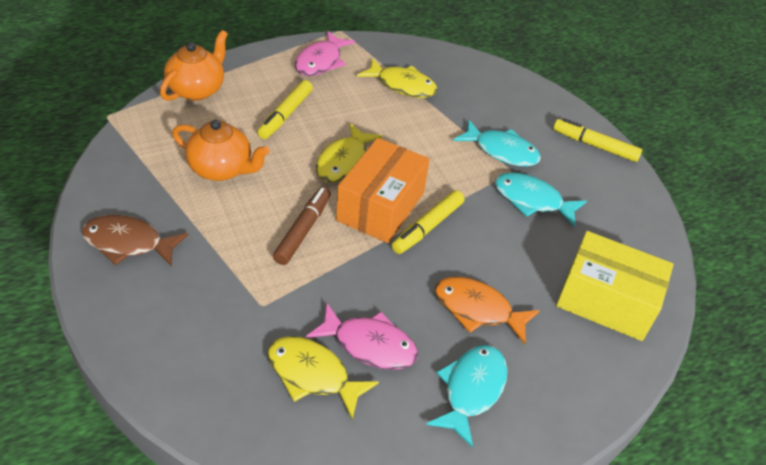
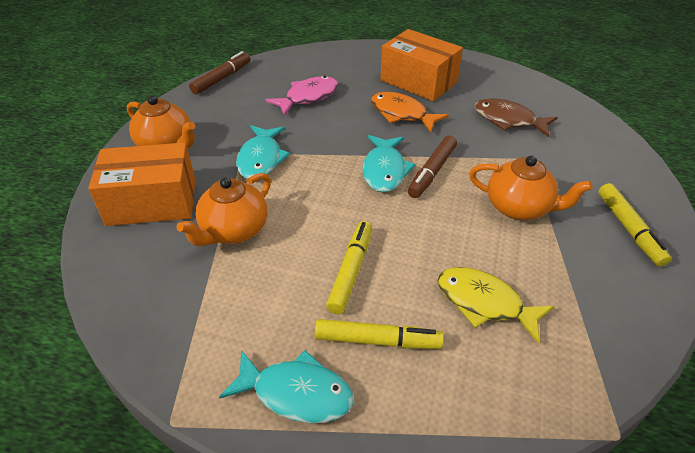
brown marker: [273,187,331,265] = 1 -> [189,51,251,95] [408,135,457,198] = 2
orange box: [336,138,430,243] = 1 -> [88,143,195,226] [380,29,463,101] = 2
orange teapot: [160,30,228,101] [172,120,269,181] = 2 -> [127,95,195,149] [177,173,271,246] [469,155,593,220] = 3
pink fish: [295,31,355,76] [306,303,418,370] = 2 -> [265,76,339,116] = 1
yellow box: [556,231,674,341] = 1 -> none = 0
yellow fish: [268,336,379,419] [316,123,382,183] [357,58,438,98] = 3 -> [438,267,554,343] = 1

